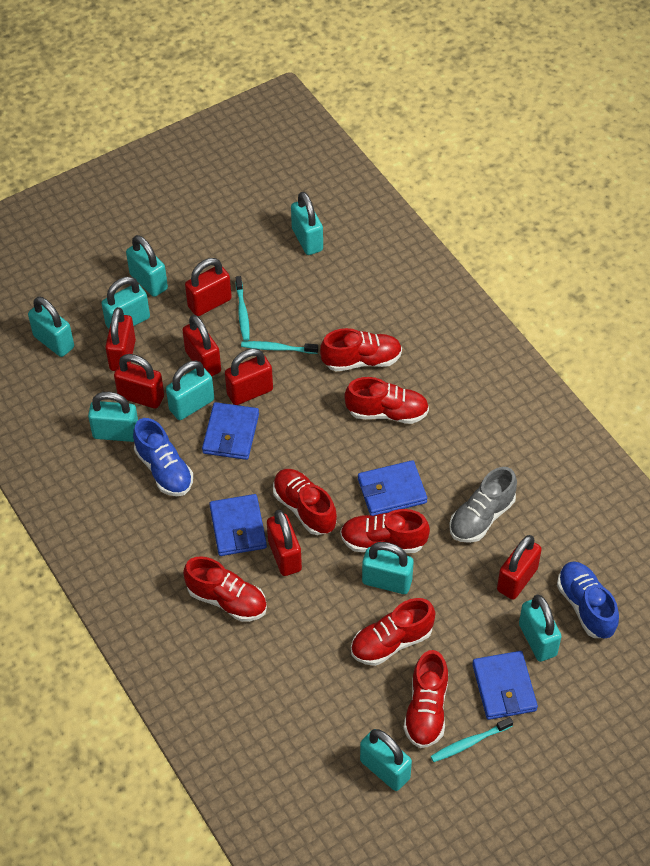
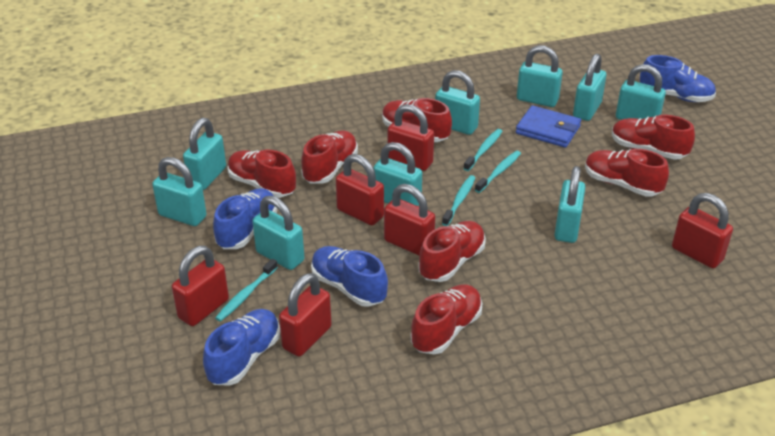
blue shoe: [133,418,193,496] [557,561,619,639] = 2 -> [203,309,280,386] [213,188,277,249] [311,246,388,307] [640,55,716,102] = 4
blue wallet: [202,402,259,460] [210,494,267,556] [358,460,427,516] [472,651,538,720] = 4 -> [516,105,581,148] = 1
grey shoe: [449,467,517,543] = 1 -> none = 0
red padlock: [105,307,136,371] [114,354,164,409] [182,315,221,376] [185,258,232,316] [225,348,273,405] [267,510,302,576] [497,535,542,600] = 7 -> [172,246,229,326] [279,273,332,357] [336,154,384,225] [384,184,435,255] [388,104,434,171] [672,193,733,268] = 6
turquoise toothbrush: [236,276,250,341] [241,341,318,354] [431,717,513,762] = 3 -> [215,259,278,322] [442,175,475,226] [463,129,502,171] [475,151,521,193] = 4

